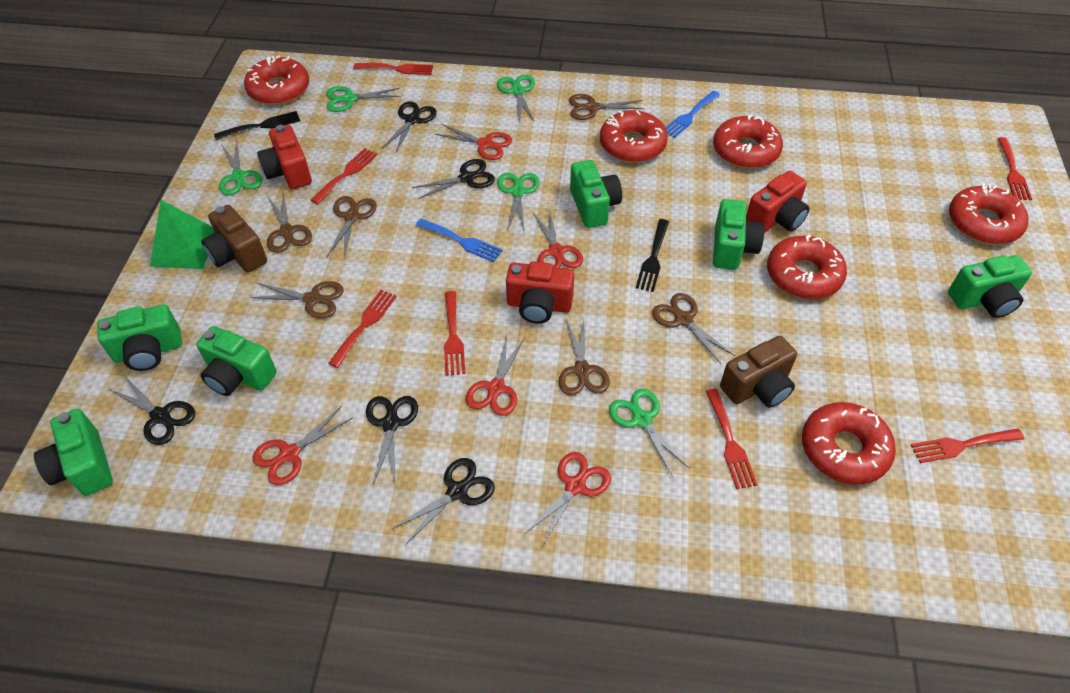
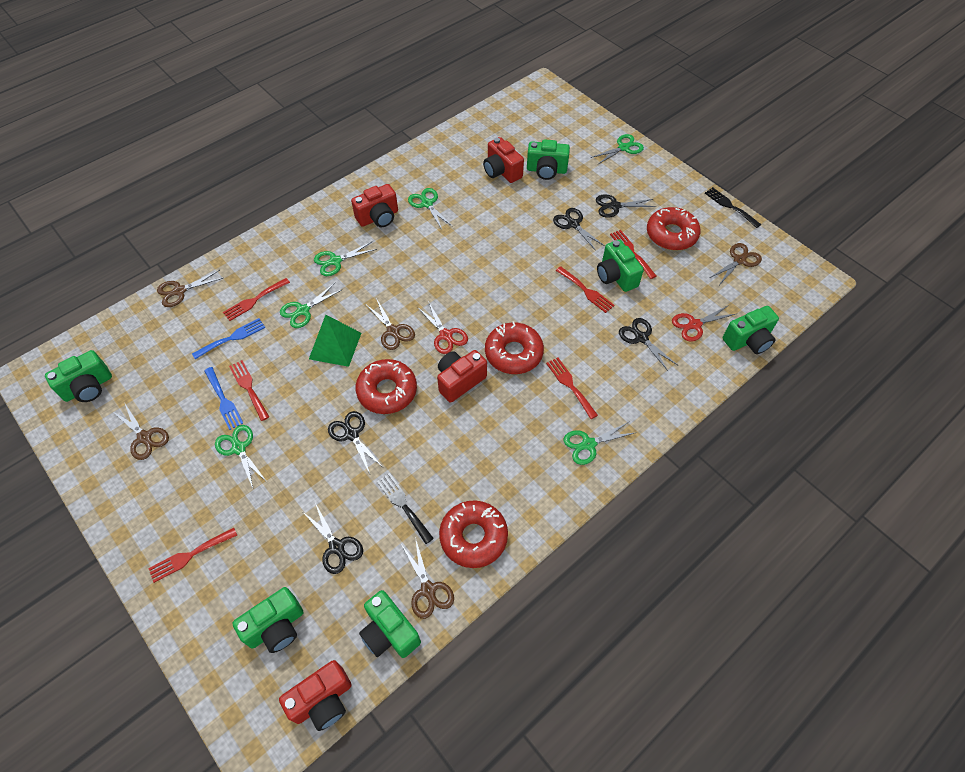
brown camera: [201,205,267,273] [720,336,797,408] = 2 -> none = 0
brown scissors: [250,281,344,319] [267,193,312,253] [327,196,377,258] [559,320,610,396] [569,94,644,120] [652,293,735,364] = 6 -> [112,402,169,460] [157,270,223,307] [365,298,415,350] [401,537,454,619] [709,243,762,284] = 5
green scissors: [219,139,262,195] [326,86,401,112] [497,74,535,123] [497,173,540,231] [609,389,690,477] = 5 -> [215,425,268,488] [280,283,343,328] [314,242,377,276] [408,188,452,229] [564,421,637,465] [590,134,644,165] = 6
red camera: [257,125,312,189] [506,261,574,324] [746,171,809,233] = 3 -> [279,660,351,731] [351,184,398,227] [437,350,487,403] [483,137,524,183] = 4
red donut: [244,55,309,105] [600,110,668,162] [713,115,783,169] [767,235,847,299] [802,402,896,485] [949,184,1029,244] = 6 -> [356,359,417,414] [439,500,508,568] [485,321,544,374] [647,207,701,250] = 4
red fork: [311,148,378,204] [328,290,397,368] [353,63,433,75] [444,291,465,376] [706,389,758,489] [911,428,1024,463] [997,137,1032,200] = 7 -> [148,528,237,583] [223,278,290,321] [229,360,269,421] [546,358,598,419] [556,266,615,313] [610,230,656,279] = 6
red scissors: [252,406,352,485] [435,124,512,160] [466,336,525,416] [525,452,611,546] [533,210,583,268] = 5 -> [417,301,468,354] [672,305,735,342] = 2

